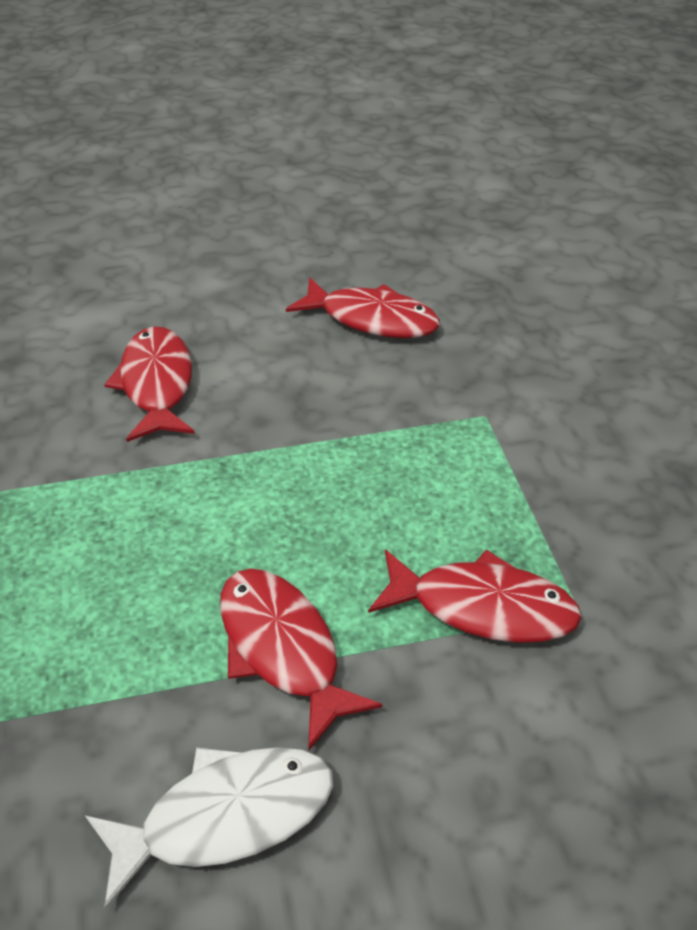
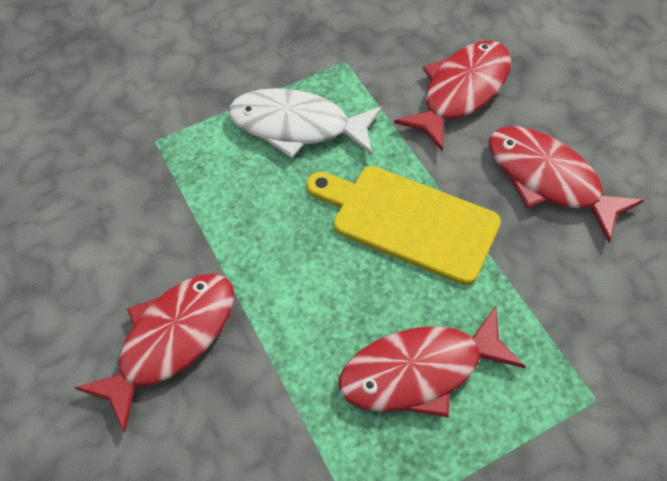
yellow cutting board: none = 0 -> [306,166,501,285] = 1

